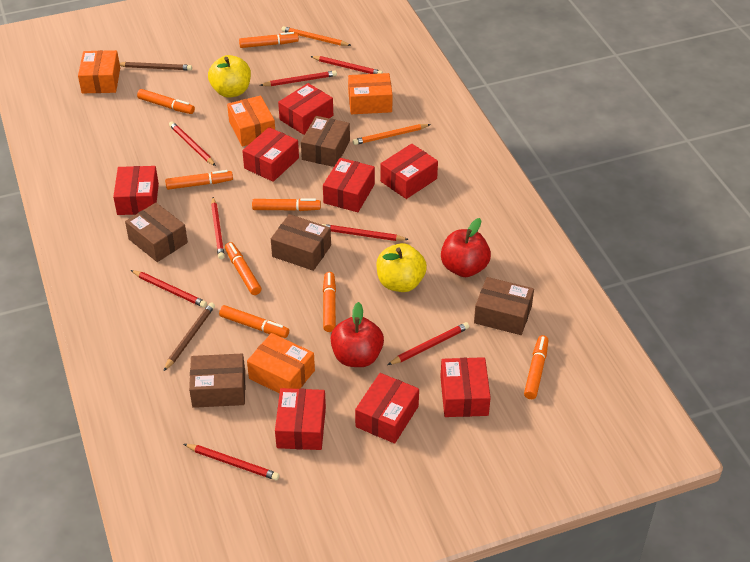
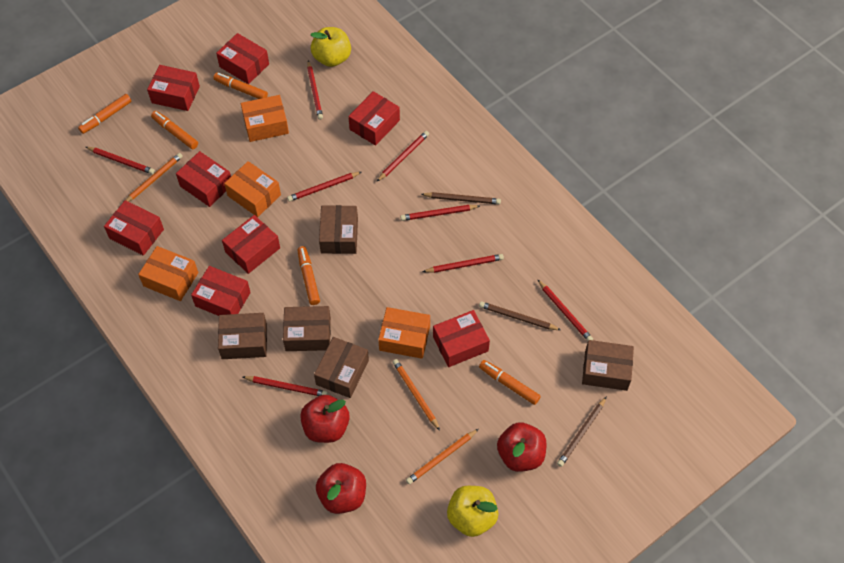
brown pencil: [120,62,192,71] [164,303,215,371] = 2 -> [421,192,501,204] [479,301,561,330] [557,396,607,467] = 3
orange marker: [137,89,195,114] [165,170,233,190] [219,305,289,338] [225,242,262,295] [239,32,299,48] [252,198,321,211] [323,272,336,332] [524,335,548,399] = 8 -> [78,94,131,134] [151,111,198,149] [213,73,268,99] [297,246,320,305] [479,360,541,405] = 5
orange pencil: [281,26,352,46] [353,124,431,145] = 2 -> [126,153,183,202] [393,359,440,431] [406,429,479,484] = 3
red apple: [331,302,384,367] [441,218,491,277] = 2 -> [300,395,350,443] [316,463,366,514] [497,422,547,472] = 3

